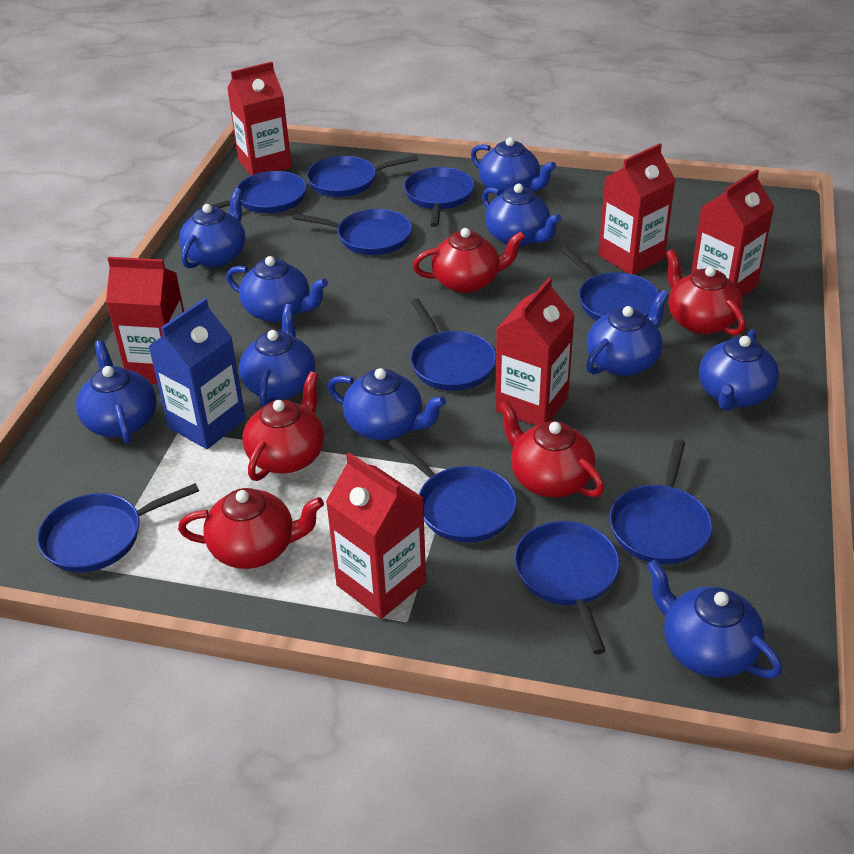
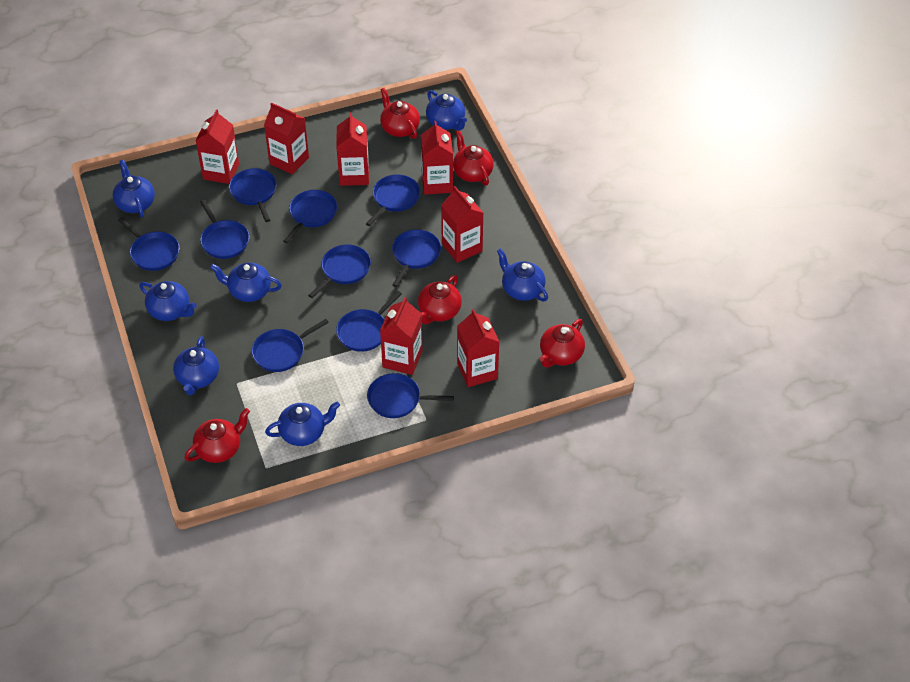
blue carton: [148,298,246,449] = 1 -> none = 0
blue teapot: [76,340,157,444] [179,188,245,269] [226,256,328,323] [239,304,316,407] [328,368,446,441] [471,137,556,196] [482,184,561,247] [586,290,669,376] [646,560,782,678] [699,329,779,411] = 10 -> [113,160,155,217] [139,281,196,321] [173,336,219,395] [210,263,282,302] [265,402,340,446] [426,90,467,130] [497,248,548,301] = 7
red carton: [106,257,184,384] [227,62,292,176] [326,452,426,619] [495,278,575,426] [598,143,676,275] [691,169,774,297] = 6 -> [195,109,239,184] [264,103,309,175] [336,112,369,186] [380,297,423,375] [421,121,453,195] [441,186,483,263] [457,309,499,387] = 7

